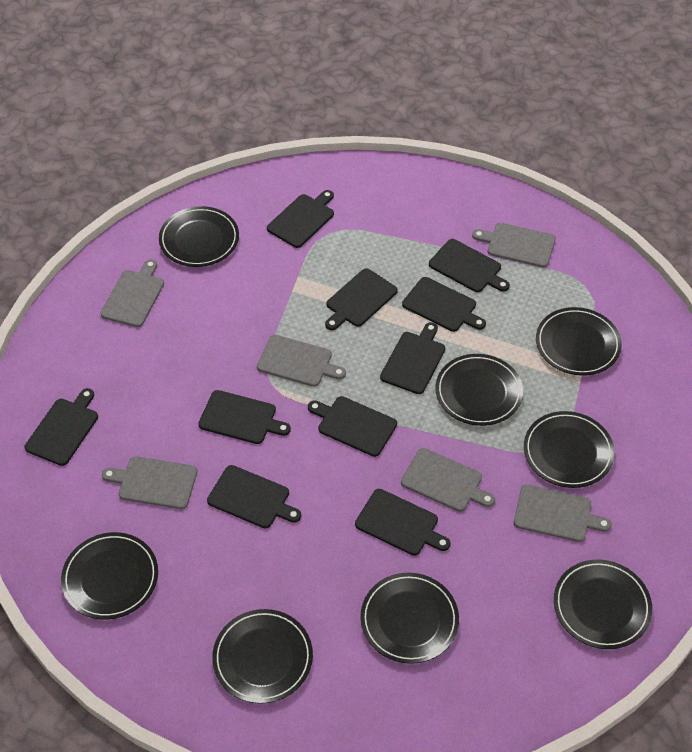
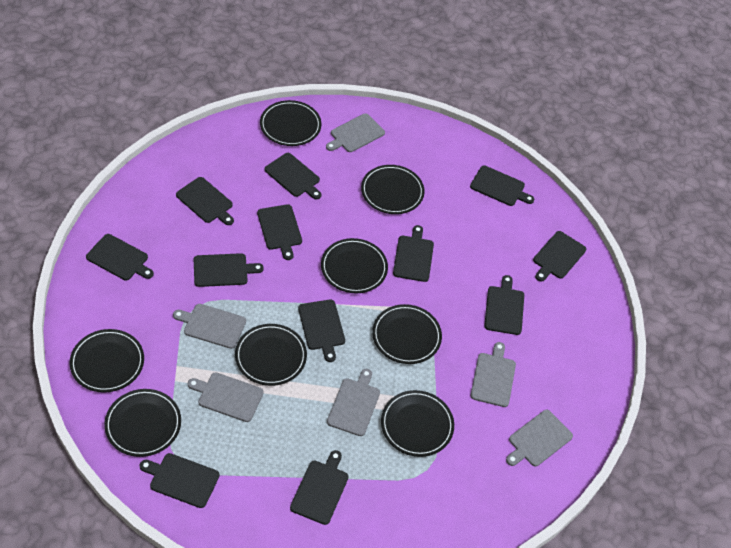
black cutting board: [25,388,98,466] [198,390,291,444] [207,465,301,528] [267,190,334,248] [308,396,397,457] [325,268,398,330] [355,489,451,556] [380,322,445,394] [402,277,486,332] [429,239,510,292] = 10 -> [86,234,154,281] [139,453,220,508] [176,177,234,225] [194,253,264,287] [257,204,302,260] [264,153,322,199] [290,450,349,525] [298,299,345,362] [393,225,434,282] [470,165,534,206] [484,275,524,335] [533,231,586,282] = 12

